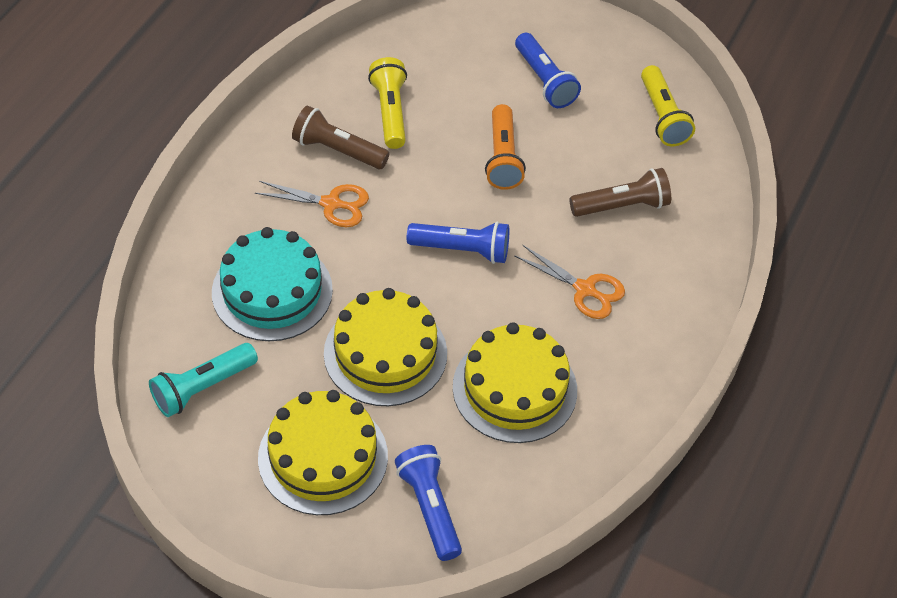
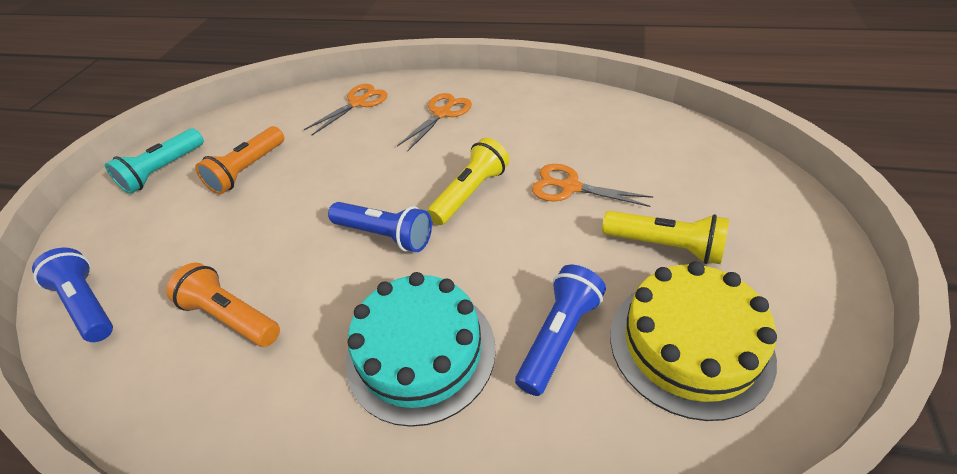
brown flashlight: [292,106,390,169] [569,168,671,217] = 2 -> none = 0
orange flashlight: [485,104,526,190] = 1 -> [166,263,280,347] [195,126,284,194] = 2
orange scissors: [255,181,369,227] [514,245,625,319] = 2 -> [304,84,387,135] [397,93,472,151] [532,164,653,207] = 3
yellow cake: [258,390,388,515] [324,288,447,406] [453,322,577,443] = 3 -> [610,261,777,421] = 1

